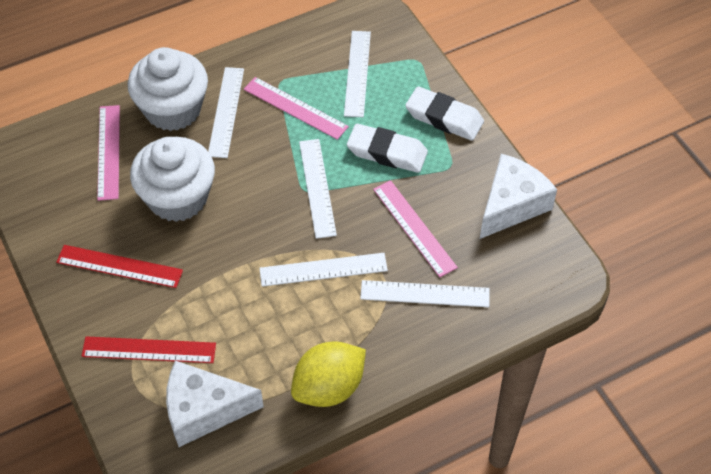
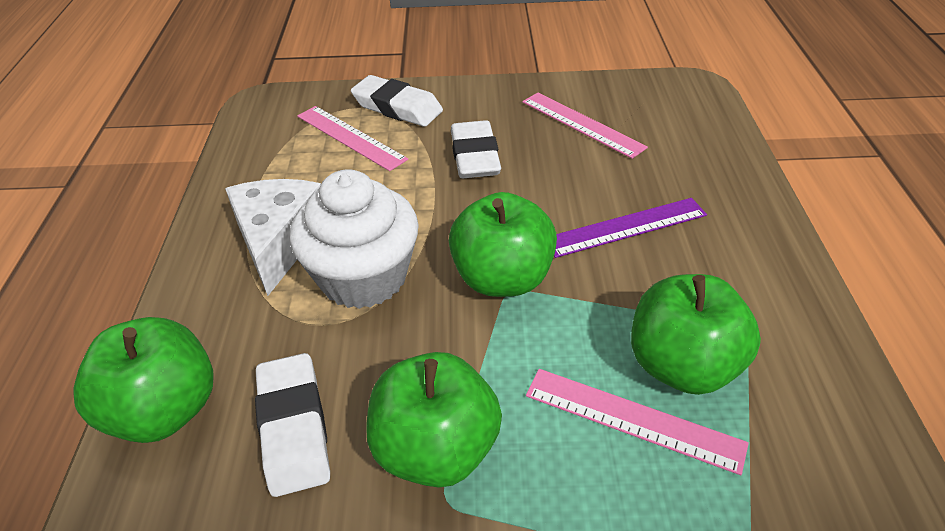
green apple: none = 0 -> [74,317,214,443] [366,352,502,487] [449,192,557,297] [631,274,761,395] = 4
purple ruler: none = 0 -> [554,198,707,258] = 1
red ruler: [56,245,183,288] [82,336,216,363] = 2 -> none = 0
white cheese: [166,360,264,447] [480,154,557,239] = 2 -> [225,179,321,296] = 1
white cupcake: [128,47,208,131] [130,137,215,222] = 2 -> [290,169,419,309] = 1
white eraser: [347,124,428,173] [405,86,484,141] = 2 -> [255,353,330,497] [351,75,443,127] [451,120,501,178] = 3
white ruler: [208,67,244,158] [259,253,388,287] [299,139,337,239] [344,31,371,117] [360,280,490,307] = 5 -> none = 0
yellow lemon: [291,341,366,407] = 1 -> none = 0

